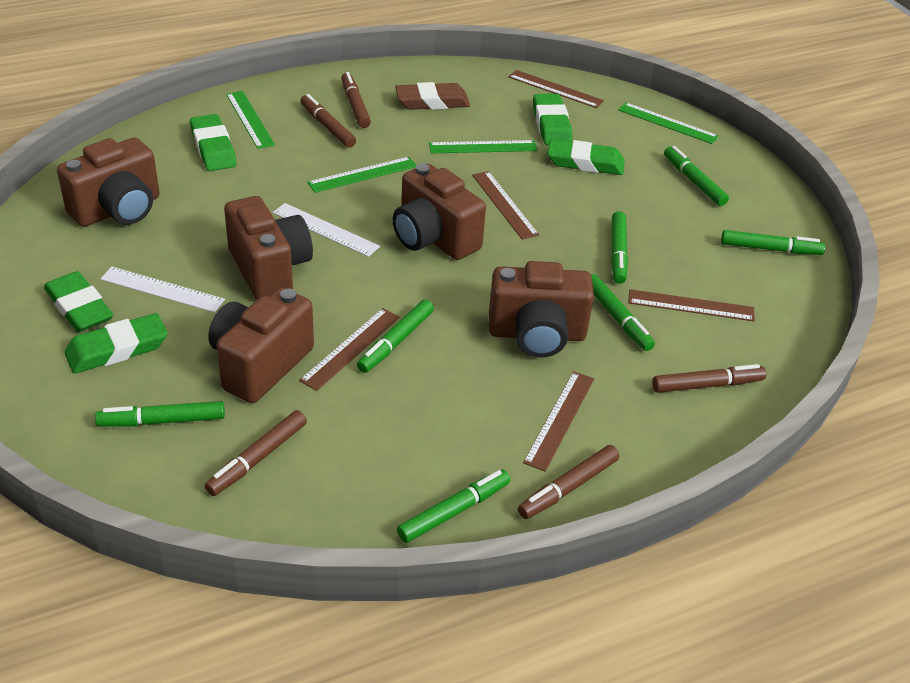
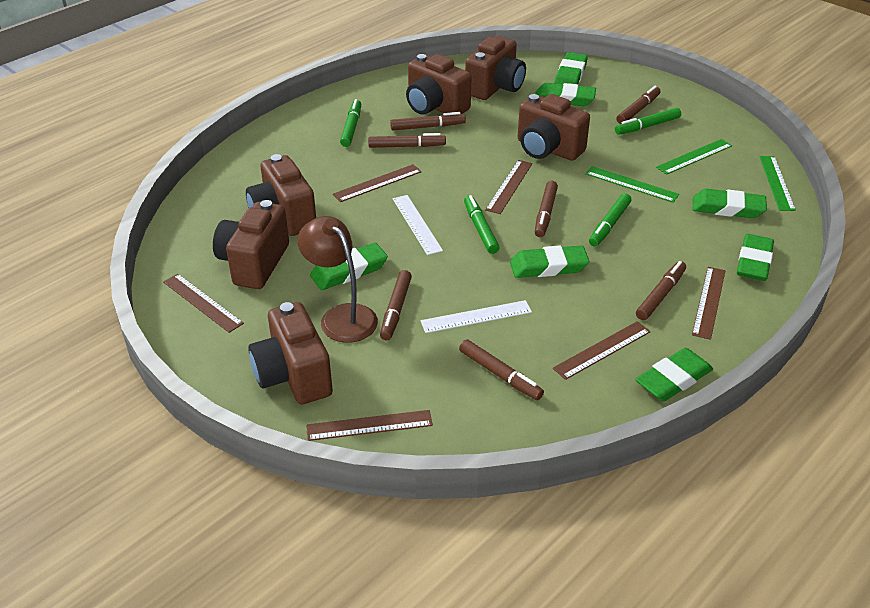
brown camera: [57,138,160,227] [208,287,314,403] [224,196,313,300] [392,163,486,260] [489,261,594,358] = 5 -> [213,200,289,289] [246,154,316,236] [248,302,333,405] [406,54,471,114] [465,36,526,100] [518,94,590,161] = 6
brown eraser: [395,82,470,110] = 1 -> none = 0
brown lamp: none = 0 -> [298,216,378,343] = 1
brown marker: [205,410,307,496] [300,94,356,148] [341,72,371,128] [518,445,619,519] [652,364,766,393] = 5 -> [368,133,446,148] [380,270,412,340] [390,112,466,131] [459,339,544,400] [535,181,558,237] [617,86,660,124] [636,261,686,320] = 7
brown ruler: [299,308,400,391] [472,171,539,240] [508,70,604,108] [523,371,594,472] [628,289,755,321] = 5 -> [163,274,244,333] [306,410,433,441] [333,164,421,202] [485,160,532,214] [553,321,651,380] [692,267,725,340] = 6
green eraser: [44,271,113,332] [64,313,168,374] [190,114,237,171] [533,94,572,145] [547,139,625,175] = 5 -> [310,243,388,290] [510,245,589,278] [535,83,596,106] [554,52,588,84] [635,348,713,401] [693,189,767,218] [737,234,774,281] = 7
green marker: [95,401,225,427] [357,299,434,373] [397,470,511,543] [591,274,655,351] [611,211,628,284] [664,146,729,206] [721,230,825,255] = 7 -> [340,99,361,147] [464,195,499,254] [589,193,631,247] [615,108,681,135] = 4
green ruler: [226,91,275,149] [307,157,416,193] [429,140,537,153] [618,102,719,144] = 4 -> [585,166,679,203] [656,139,732,175] [759,156,796,211] = 3

